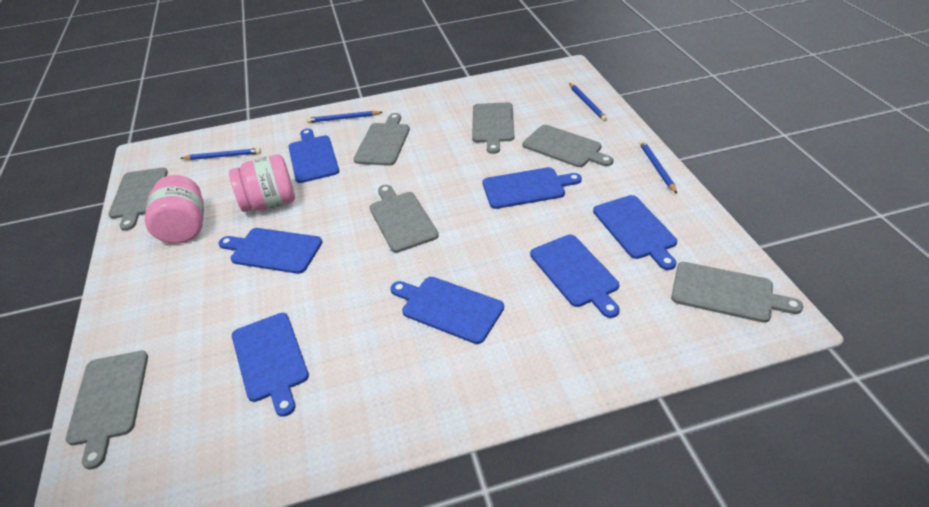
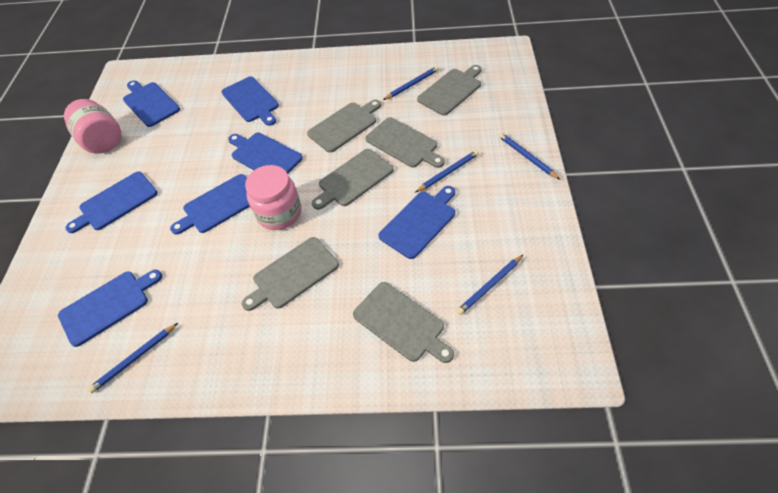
blue pencil: [180,148,261,160] [307,111,383,123] [569,83,607,121] [639,140,677,194] = 4 -> [88,323,178,393] [383,66,439,100] [415,150,479,193] [457,255,523,315] [498,133,561,180] = 5
grey cutting board: [66,351,148,469] [108,168,168,231] [354,113,410,166] [370,185,439,253] [472,102,514,154] [523,125,614,167] [671,262,804,323] = 7 -> [242,237,339,311] [307,100,381,153] [312,149,394,210] [353,282,454,363] [366,117,445,168] [417,65,482,116] = 6

